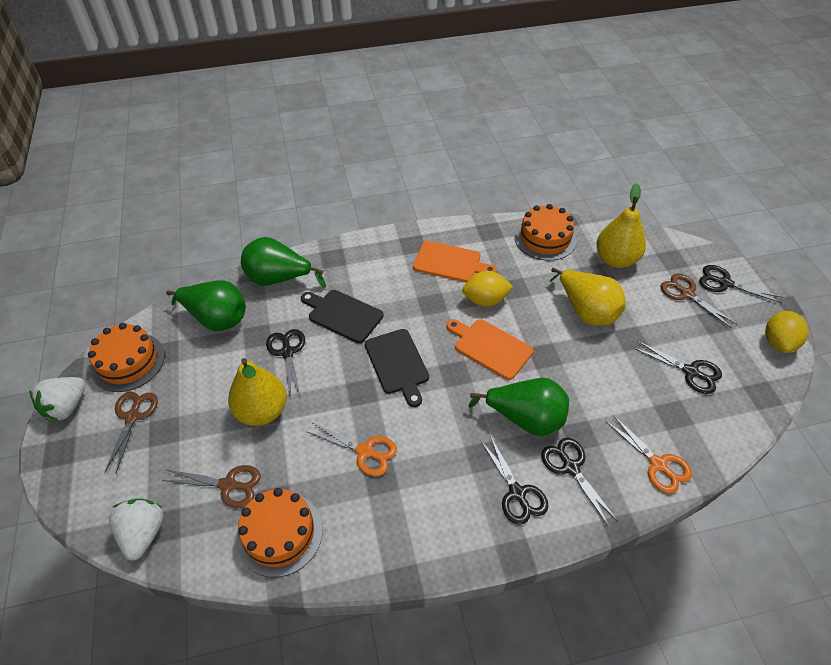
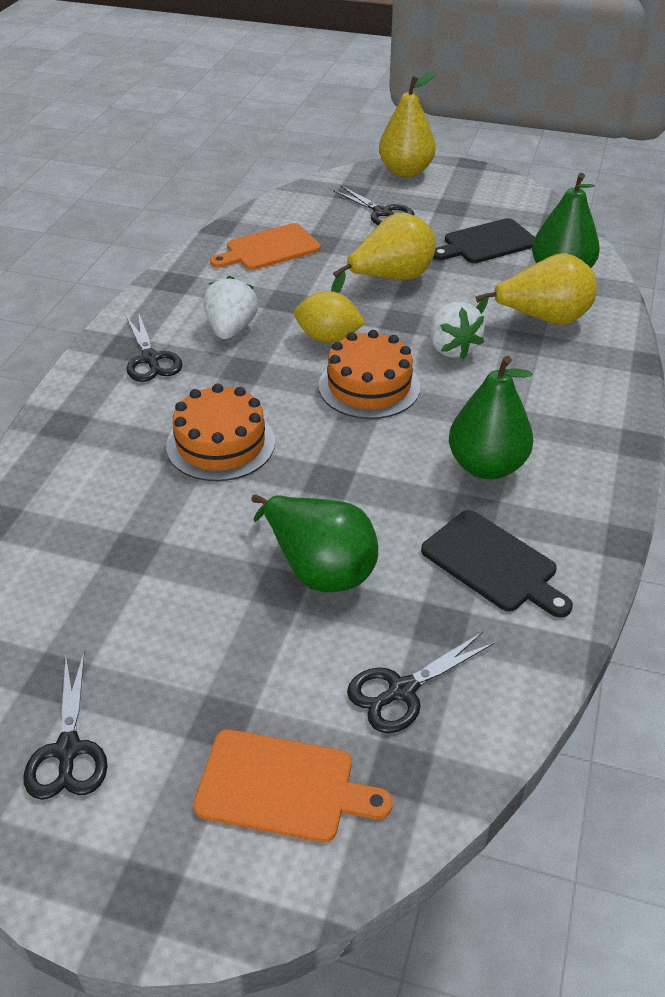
black scissors: [266,329,305,399] [481,436,549,525] [541,438,618,526] [633,341,722,394] [699,265,783,303] = 5 -> [24,653,108,800] [126,314,183,382] [333,186,414,225] [347,632,495,733] = 4
brown scissors: [104,392,158,473] [162,465,261,508] [660,273,737,328] = 3 -> none = 0
orange cake: [88,323,165,392] [236,488,323,577] [514,204,577,261] = 3 -> [166,383,275,481] [319,330,420,419] = 2
orange scissors: [306,423,397,476] [606,415,692,494] = 2 -> none = 0
yellow lemon: [462,271,513,306] [765,311,809,353] = 2 -> [294,291,366,343] = 1

